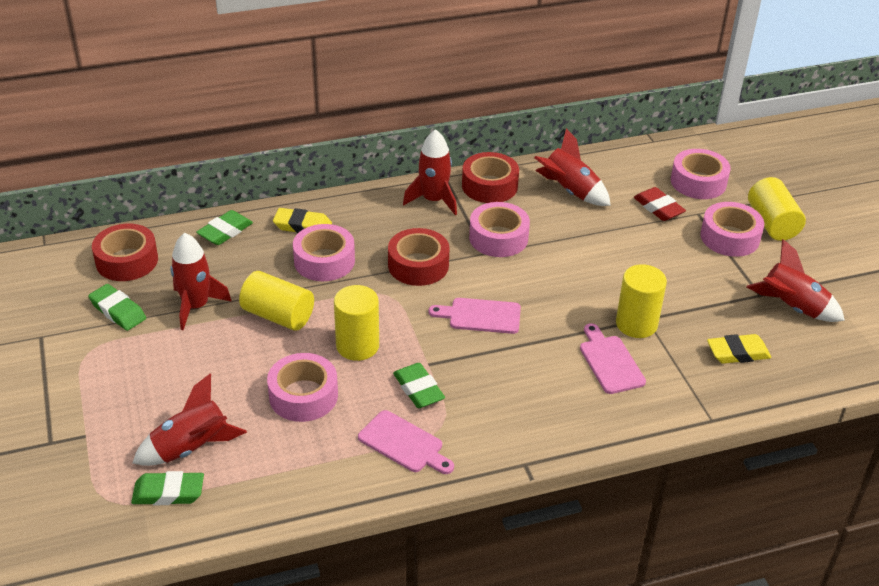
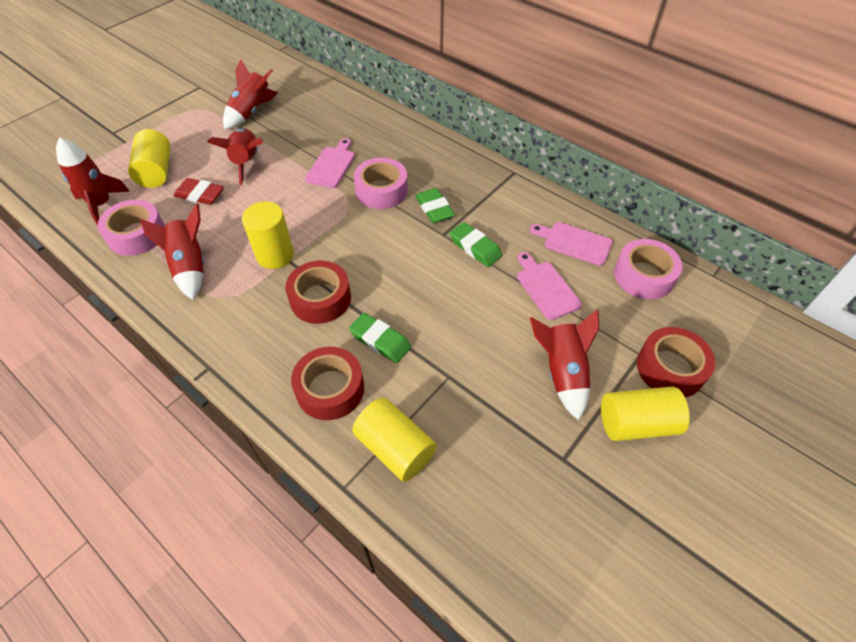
green eraser: [88,284,146,331] [131,471,204,505] [196,210,253,245] [393,363,445,408] = 4 -> [349,313,411,363] [415,188,455,223] [450,222,502,267] = 3
pink tape: [267,353,338,422] [293,224,355,281] [469,202,530,257] [671,149,731,199] [700,202,764,257] = 5 -> [97,200,165,256] [354,158,408,209] [614,239,682,300] = 3
yellow eraser: [273,208,332,233] [707,334,771,364] = 2 -> none = 0

